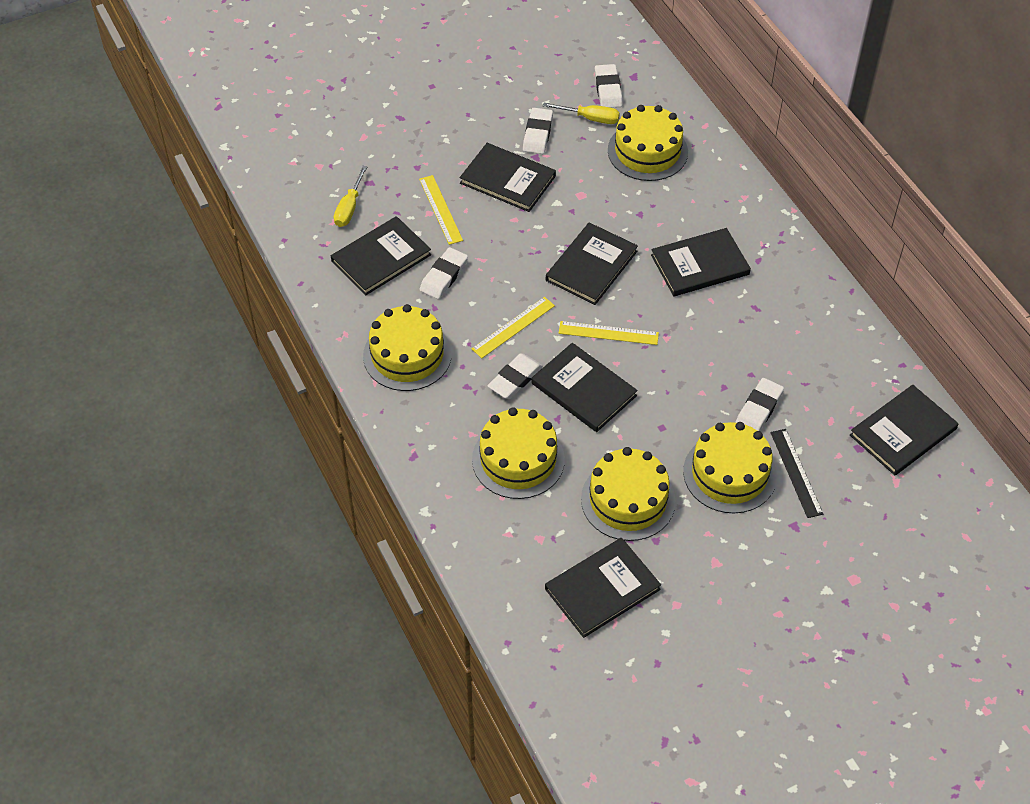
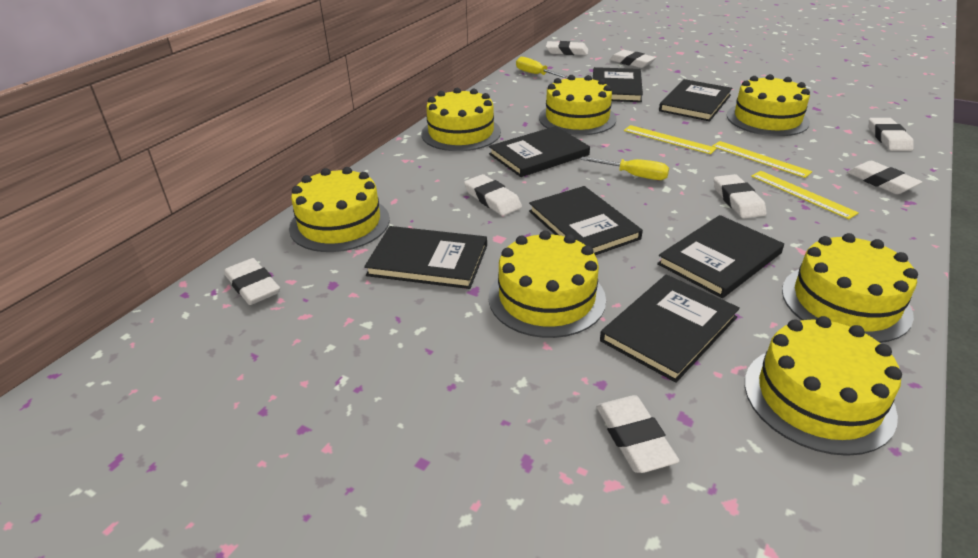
black ruler: [771,429,823,518] = 1 -> none = 0
white eraser: [420,247,468,299] [487,353,543,399] [523,108,553,154] [595,64,623,108] [735,378,784,431] = 5 -> [224,258,280,305] [464,174,522,216] [546,41,588,55] [596,395,679,473] [609,50,656,68] [714,174,767,219] [847,161,922,194] [869,118,914,151] = 8
yellow cake: [363,304,452,391] [472,407,565,499] [581,447,676,541] [608,105,688,181] [683,422,777,513] = 5 -> [289,167,390,252] [421,88,501,151] [489,231,606,338] [539,75,617,135] [727,74,810,136] [745,316,902,456] [782,233,918,343] = 7

